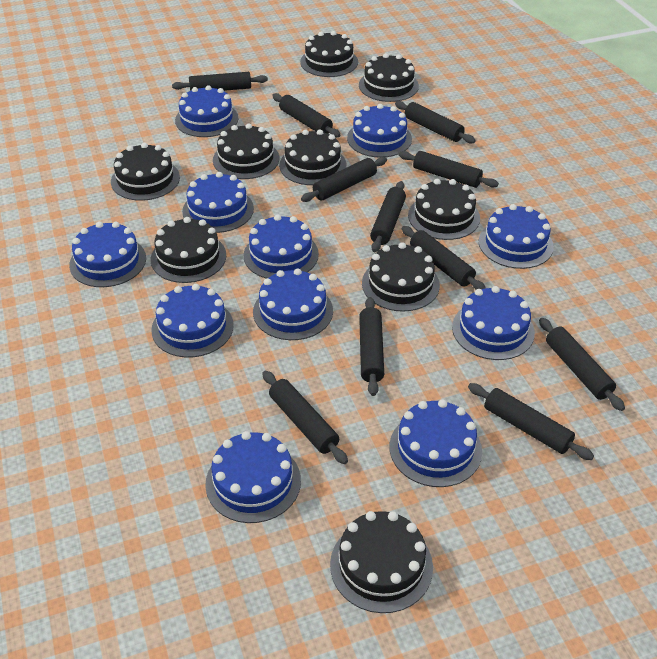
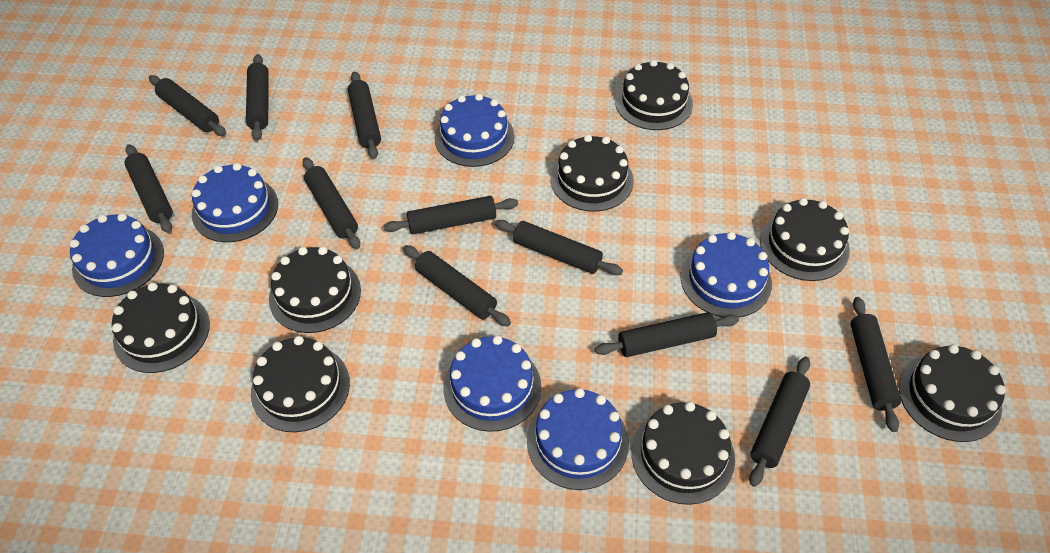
black cake: [111,143,180,201] [151,217,226,283] [213,123,279,179] [279,130,346,185] [300,31,358,77] [330,511,433,613] [359,53,419,102] [362,242,440,312] [408,179,480,240] = 9 -> [112,283,210,373] [251,336,350,432] [269,247,361,333] [551,135,634,212] [615,60,693,130] [631,402,735,505] [760,198,850,281] [899,344,1006,442] = 8
blue cake: [69,222,146,287] [151,284,234,358] [175,85,238,137] [182,172,254,233] [205,431,301,523] [243,214,319,278] [253,268,333,340] [347,104,412,157] [390,399,482,487] [452,286,535,360] [479,204,554,269] = 11 -> [70,213,164,297] [192,163,278,242] [434,94,515,167] [443,335,541,432] [527,388,629,490] [681,232,772,318] = 6

